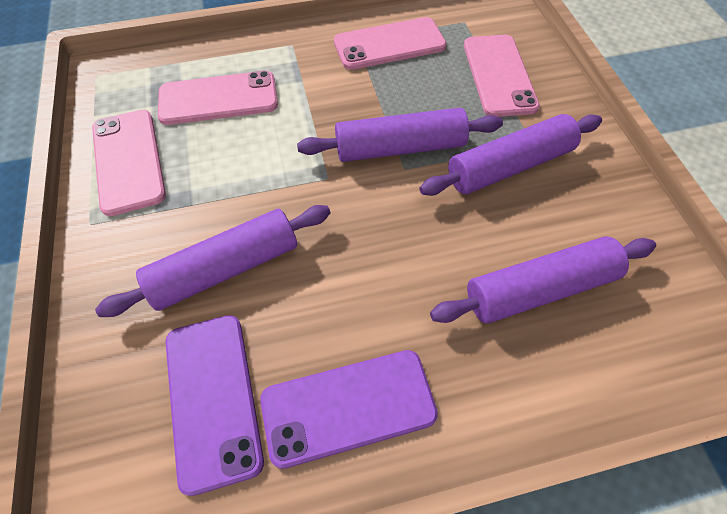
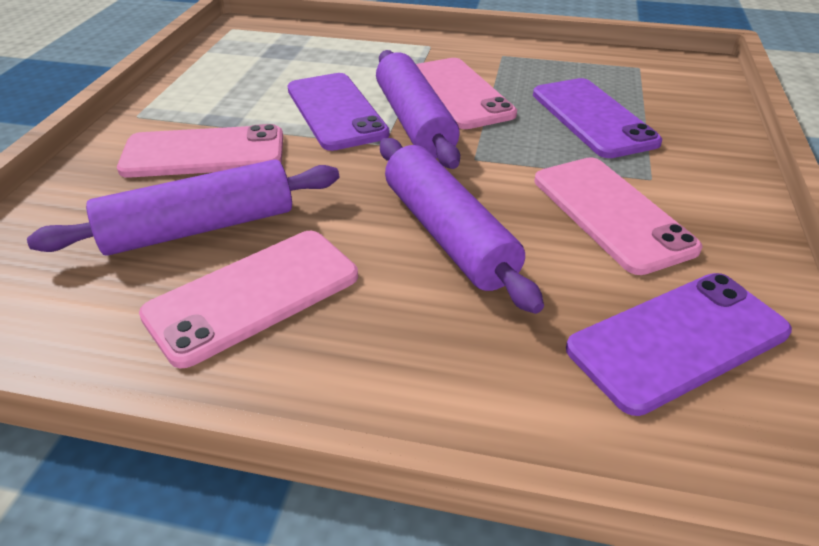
purple phone: [165,315,264,496] [260,350,438,469] = 2 -> [287,73,390,151] [533,78,662,158] [566,273,792,416] = 3
purple rolling pin: [95,205,331,317] [297,108,503,162] [419,114,602,196] [430,236,656,323] = 4 -> [27,159,339,256] [376,50,460,169] [380,138,544,314] = 3

